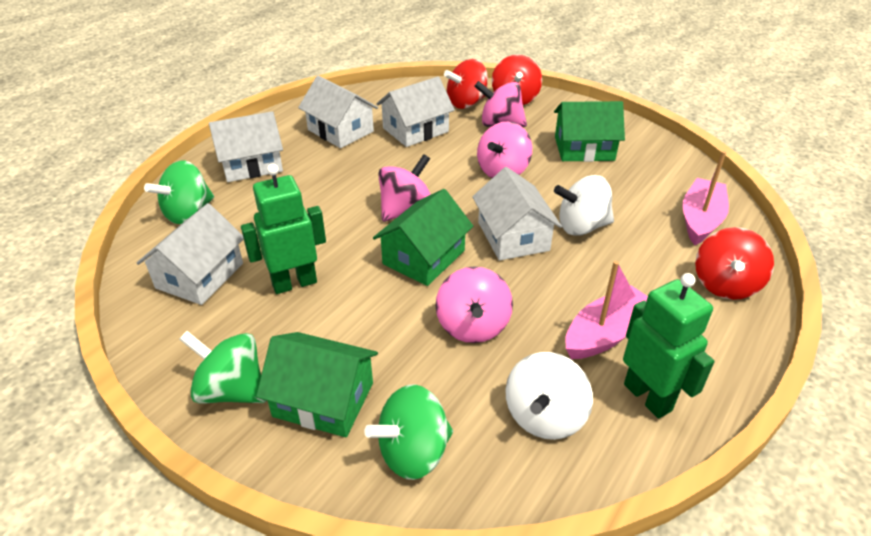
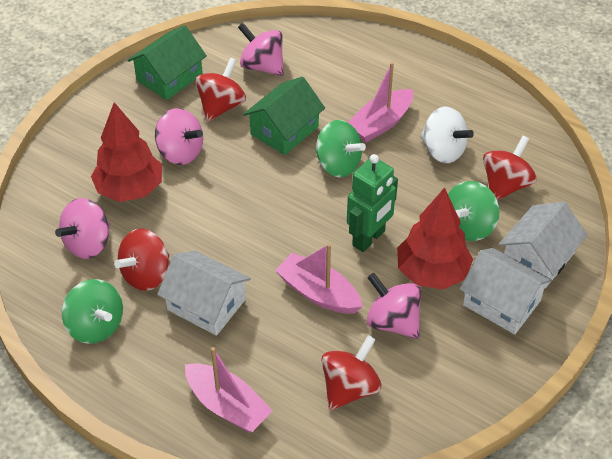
green house: [256,332,378,437] [373,189,473,286] [554,101,625,162] = 3 -> [128,25,207,100] [243,77,325,155] = 2
green robot: [241,164,326,294] [623,273,714,419] = 2 -> [347,154,398,252] = 1
pink boat: [565,261,648,359] [682,151,729,245] = 2 -> [185,347,273,433] [275,243,363,314] [348,62,413,142] = 3
red spinning top: [444,59,488,109] [492,55,542,105] [695,227,774,300] = 3 -> [114,229,169,291] [195,58,246,122] [321,335,381,410] [483,135,537,200] = 4
red tree: none = 0 -> [91,102,162,202] [397,187,473,289] = 2
white house: [137,203,244,305] [209,111,283,182] [298,76,378,148] [376,77,455,147] [472,167,562,261] = 5 -> [157,251,251,336] [460,248,552,334] [499,202,587,288] = 3
white spinning top: [505,352,593,440] [554,175,614,236] = 2 -> [420,107,474,163] = 1

